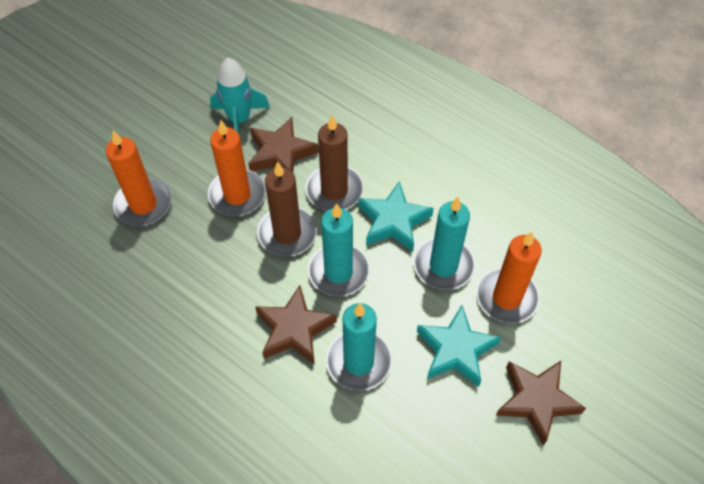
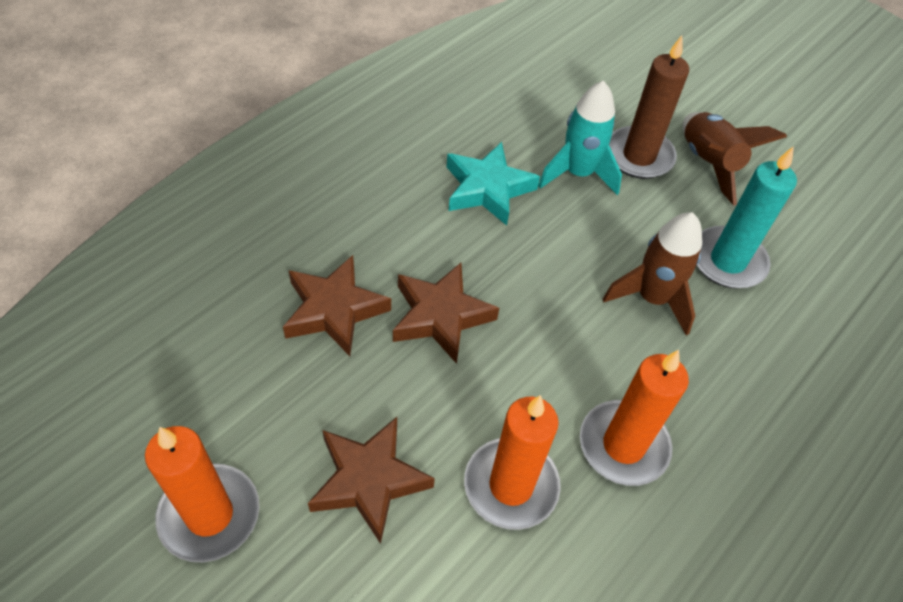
brown candle: [257,162,317,257] [305,115,363,211] = 2 -> [609,36,689,179] = 1
brown rocket: none = 0 -> [603,212,702,335] [683,112,787,206] = 2
turquoise candle: [308,203,369,297] [326,303,392,391] [414,197,475,290] = 3 -> [697,146,797,288] = 1
turquoise star: [358,181,434,251] [417,305,501,387] = 2 -> [447,142,540,226] = 1

